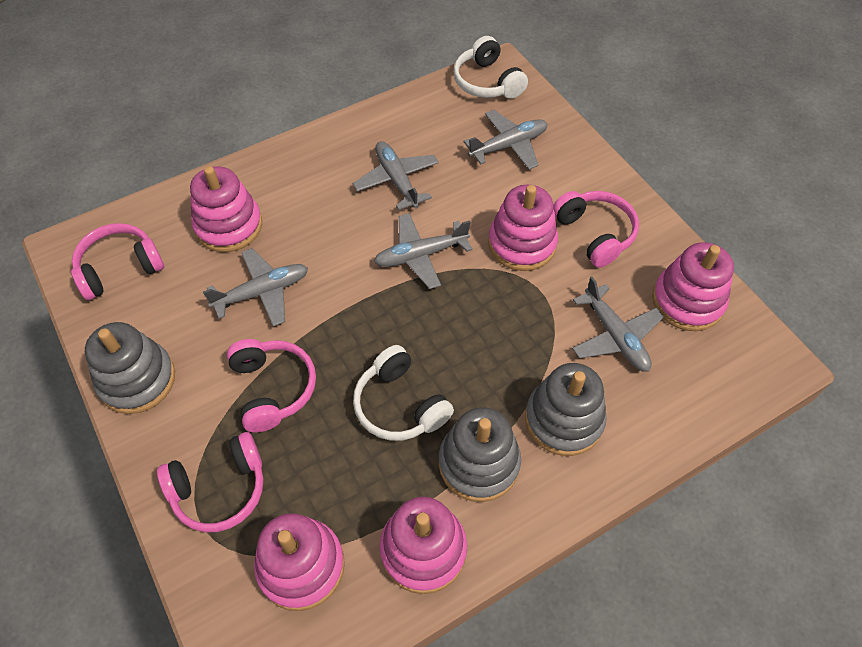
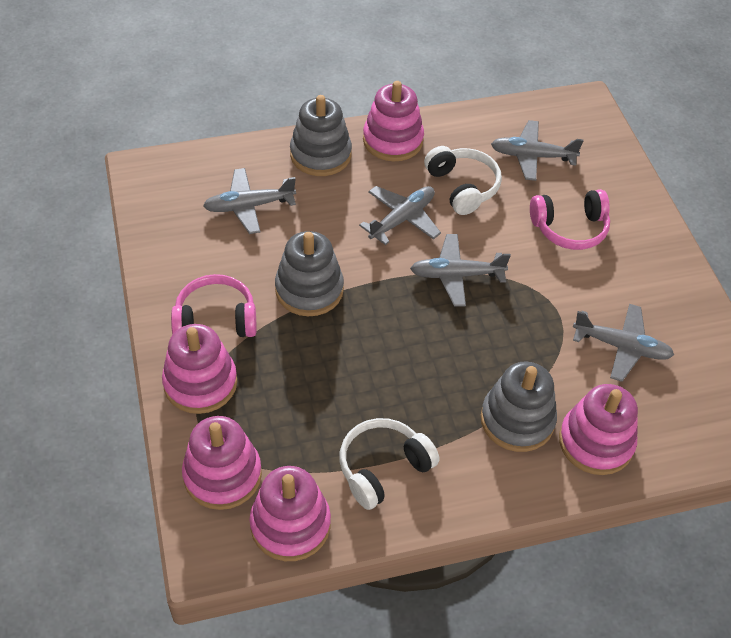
pink headphones: [71,223,164,300] [157,432,263,532] [227,339,316,433] [554,191,639,268] = 4 -> [171,274,257,337] [530,189,610,250] = 2

